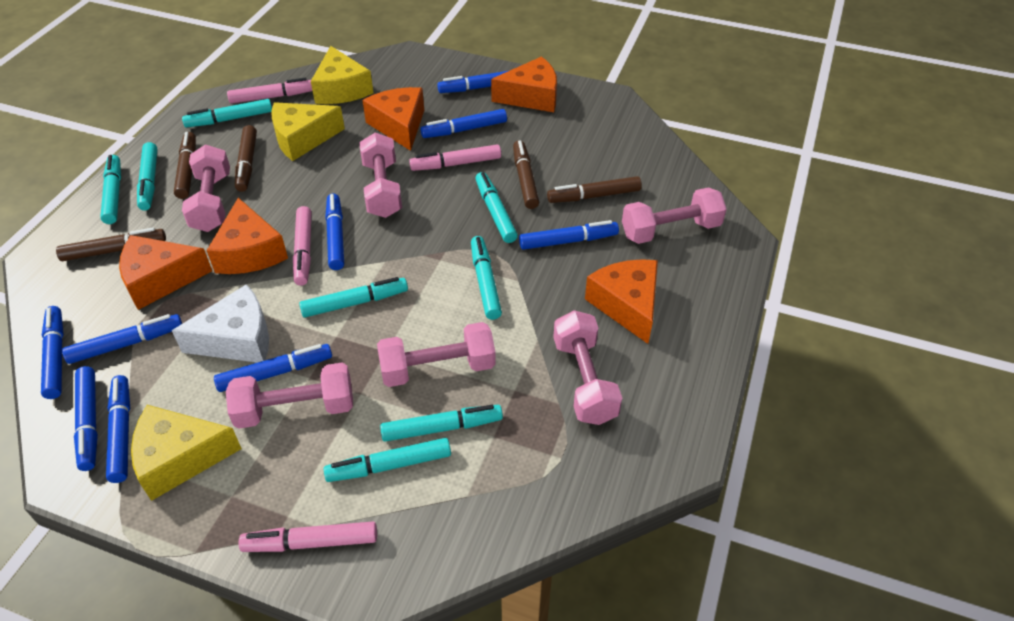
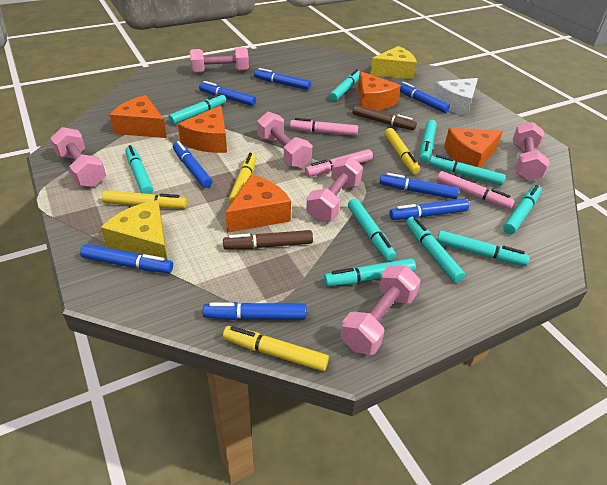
blue marker: [41,306,64,399] [62,314,182,364] [74,366,98,471] [106,375,130,483] [214,344,332,392] [325,193,344,270] [420,109,507,138] [437,71,508,93] [519,220,619,250] = 9 -> [80,244,173,273] [173,141,212,188] [199,81,256,106] [203,302,307,320] [254,68,311,90] [379,173,459,199] [389,199,469,220] [398,81,450,113] = 8
brown marker: [56,227,166,261] [174,132,196,199] [235,125,257,192] [513,140,539,209] [547,176,642,203] = 5 -> [223,230,313,249] [353,105,417,130] = 2
pink marker: [227,78,312,104] [239,521,377,552] [293,206,312,286] [409,145,501,171] = 4 -> [290,118,358,136] [305,149,373,177] [437,171,515,209] = 3
turquoise marker: [100,155,121,224] [137,142,158,210] [182,99,272,128] [299,277,408,317] [324,438,451,482] [380,405,503,442] [471,236,502,320] [475,172,518,243] = 8 -> [125,145,153,194] [168,93,226,125] [324,258,416,286] [329,69,360,101] [348,198,396,261] [406,217,465,283] [420,120,437,162] [429,155,505,186] [437,230,529,266] [503,185,541,234] = 10
yellow cheese: [131,405,242,501] [272,102,345,161] [311,46,373,104] = 3 -> [101,200,168,260] [370,46,417,79] = 2
yellow marker: none = 0 -> [102,190,187,209] [223,326,329,371] [228,153,256,205] [384,128,420,174] = 4

